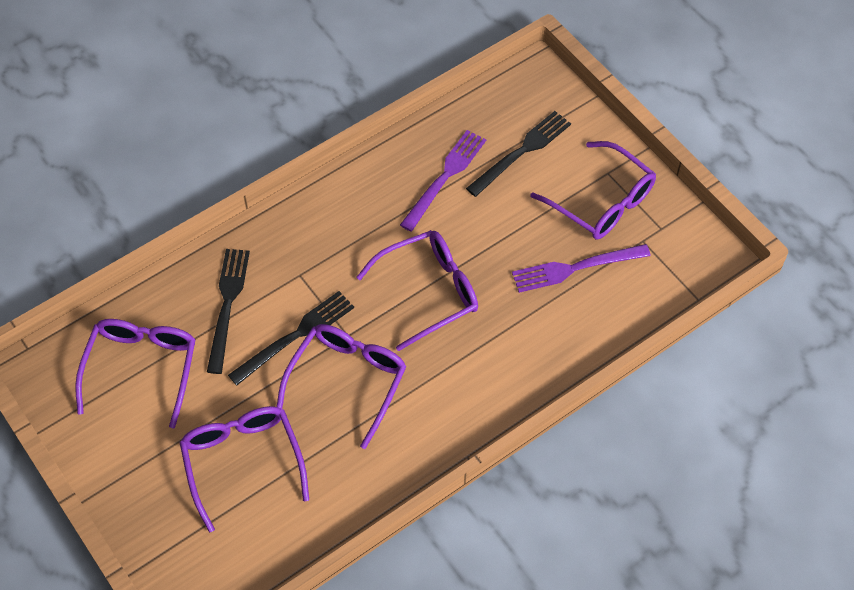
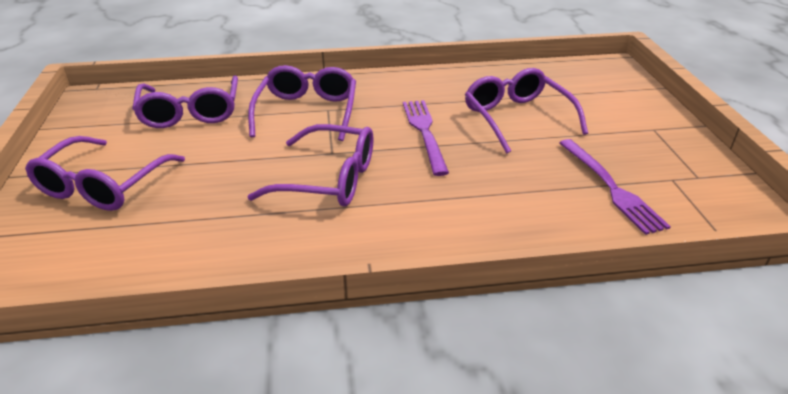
black fork: [207,249,250,374] [228,291,354,385] [466,111,571,197] = 3 -> none = 0

